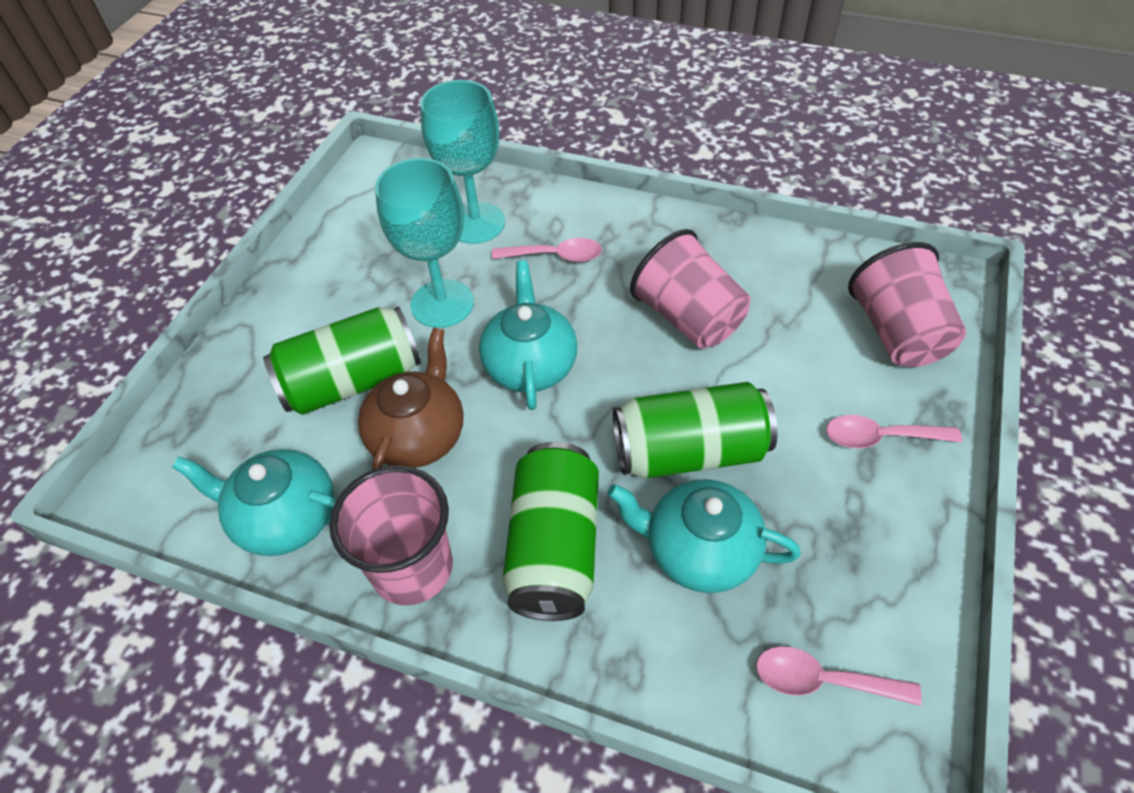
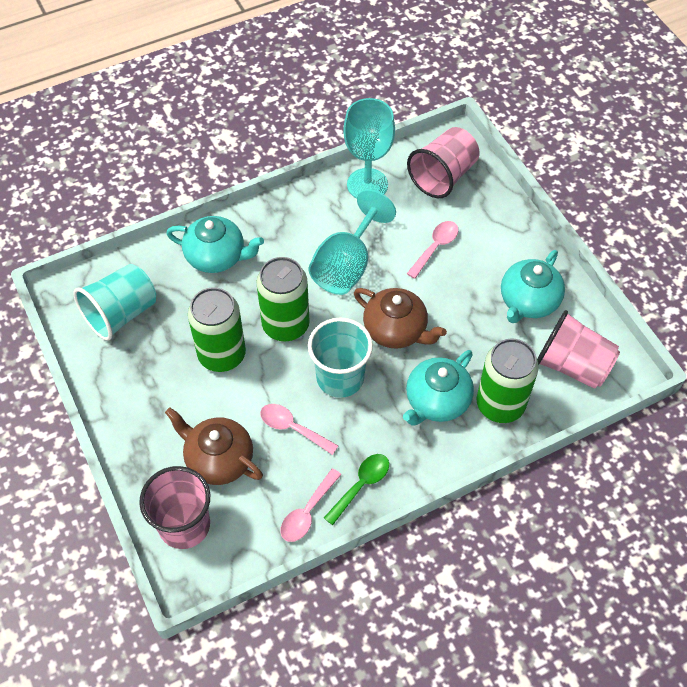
brown teapot: [358,327,464,470] = 1 -> [165,408,263,485] [354,288,447,348] = 2
green spoon: none = 0 -> [324,454,389,525] = 1
turquoise cup: none = 0 -> [74,264,156,341] [308,317,373,398] = 2

